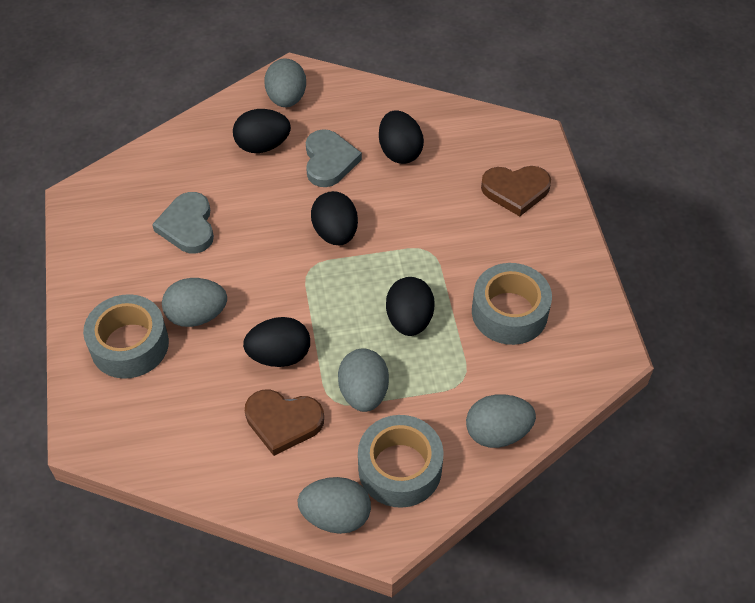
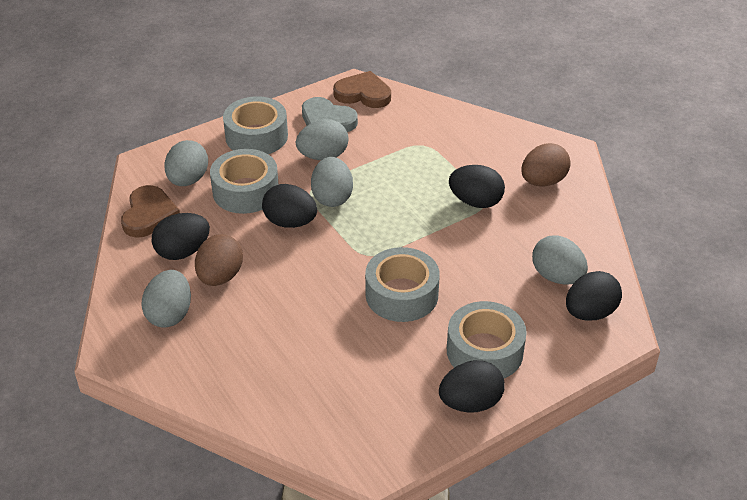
brown egg: none = 0 -> [195,234,243,286] [522,143,570,187] = 2
grey heart: [152,192,214,253] [306,129,362,187] = 2 -> [302,97,358,132] = 1
grey tape: [83,294,169,379] [358,415,444,508] [472,263,552,345] = 3 -> [210,149,279,214] [223,96,288,154] [365,247,440,322] [447,301,527,378] = 4

